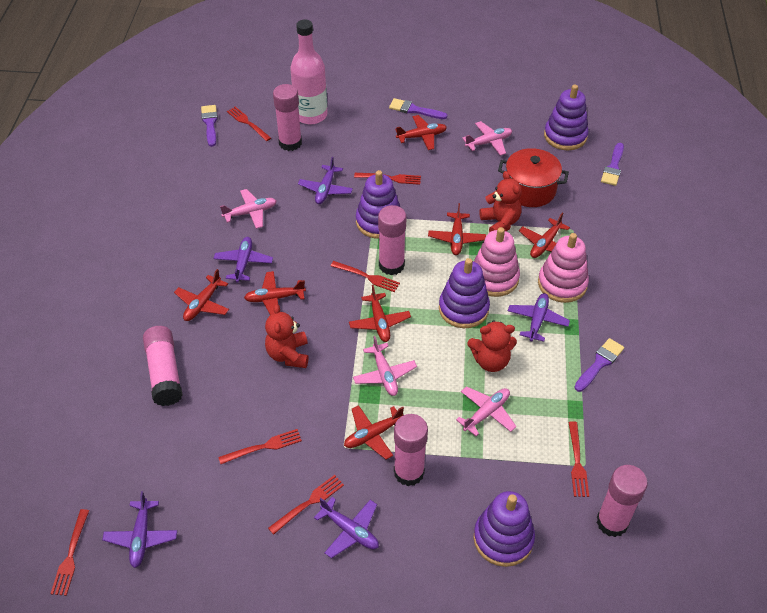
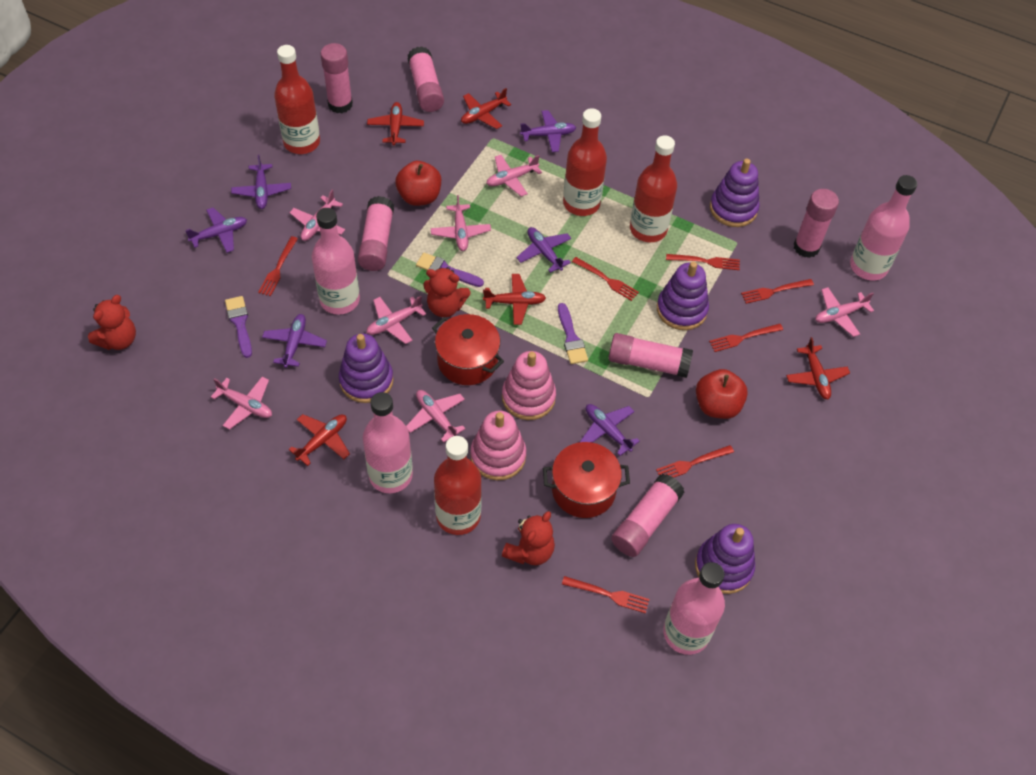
pink bottle: [290,20,327,124] = 1 -> [312,208,360,315] [363,392,413,493] [663,562,725,655] [850,175,917,281] = 4
pink glue stick: [143,326,183,406] [273,84,302,151] [378,205,407,275] [394,414,428,486] [596,465,648,537] = 5 -> [320,43,353,113] [358,196,394,271] [407,46,444,112] [609,333,693,378] [611,474,684,557] [794,189,839,258] = 6
pink plane: [220,189,277,229] [353,336,417,396] [456,386,517,436] [462,121,512,156] = 4 -> [211,377,272,430] [290,190,345,241] [366,296,426,344] [406,390,466,443] [431,195,491,251] [486,155,542,197] [815,287,874,337] = 7
purple brush: [201,105,218,147] [389,98,447,119] [574,338,624,392] [601,143,624,186] = 4 -> [225,296,252,358] [416,253,484,287] [558,303,588,364] = 3
purple plane: [102,491,177,568] [214,237,273,283] [298,157,353,204] [314,497,379,558] [508,293,570,342] = 5 -> [185,207,247,253] [231,155,291,209] [262,314,327,368] [516,227,572,273] [520,110,576,152] [580,404,640,456] = 6
red apple: none = 0 -> [395,161,441,206] [696,369,748,419] = 2
red bottle: none = 0 -> [274,45,320,154] [434,436,482,535] [563,108,607,216] [630,135,677,242] = 4
red plane: [174,269,229,321] [244,271,306,315] [344,405,404,460] [349,285,411,342] [395,115,447,150] [428,203,486,255] [519,213,570,258] = 7 -> [289,414,350,466] [367,102,424,145] [461,88,511,129] [483,274,546,325] [786,337,850,399] = 5
red pot: [498,148,569,207] = 1 -> [432,314,504,385] [543,442,630,518] = 2

